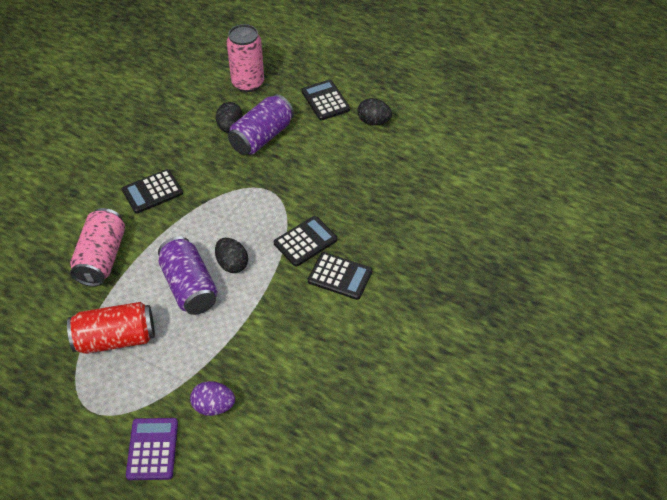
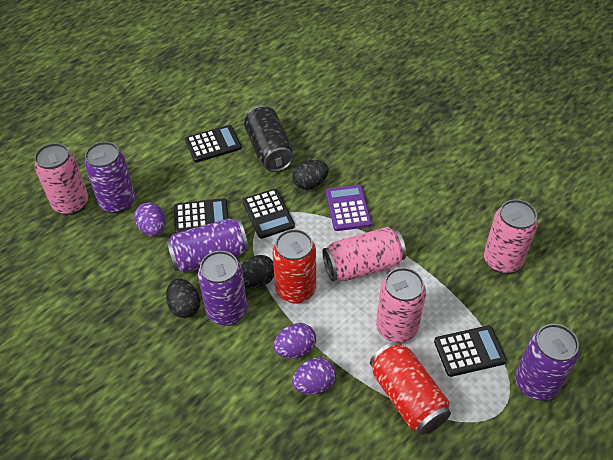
black can: none = 0 -> [244,106,294,172] = 1
pink can: [70,208,125,286] [227,24,264,92] = 2 -> [34,143,88,215] [323,227,406,281] [376,267,426,343] [484,199,538,274] = 4
purple can: [158,236,217,315] [228,94,294,155] = 2 -> [84,142,135,214] [166,219,249,273] [198,251,247,325] [515,324,579,401] = 4
purple egg: [190,381,235,416] = 1 -> [134,202,165,236] [273,323,316,358] [292,358,336,394] = 3
red can: [67,302,155,354] = 1 -> [272,229,316,304] [370,341,451,435] = 2

